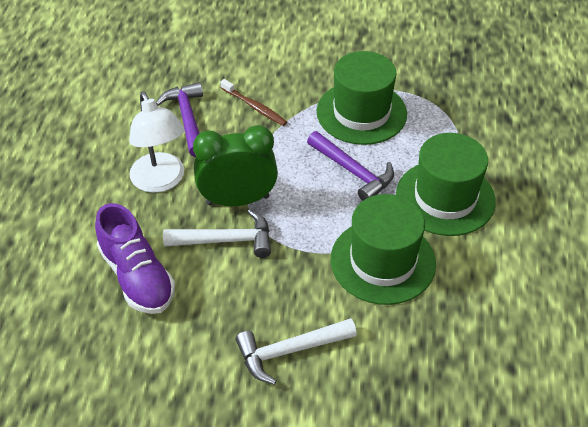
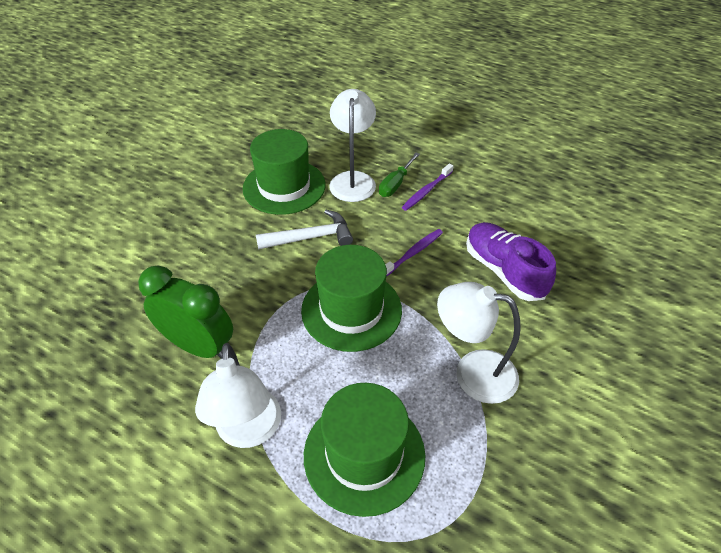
brown toothbrush: [220,79,287,126] = 1 -> none = 0
green screwdriver: none = 0 -> [379,153,420,197] = 1
purple hammer: [156,82,203,157] [307,131,394,201] = 2 -> none = 0
purple toothbrush: none = 0 -> [385,229,443,277] [402,163,454,211] = 2
white hammer: [163,209,271,258] [235,318,357,385] = 2 -> [256,210,353,249] = 1
white lamp: [129,92,185,193] = 1 -> [195,343,281,448] [329,89,376,202] [437,282,521,404] = 3

